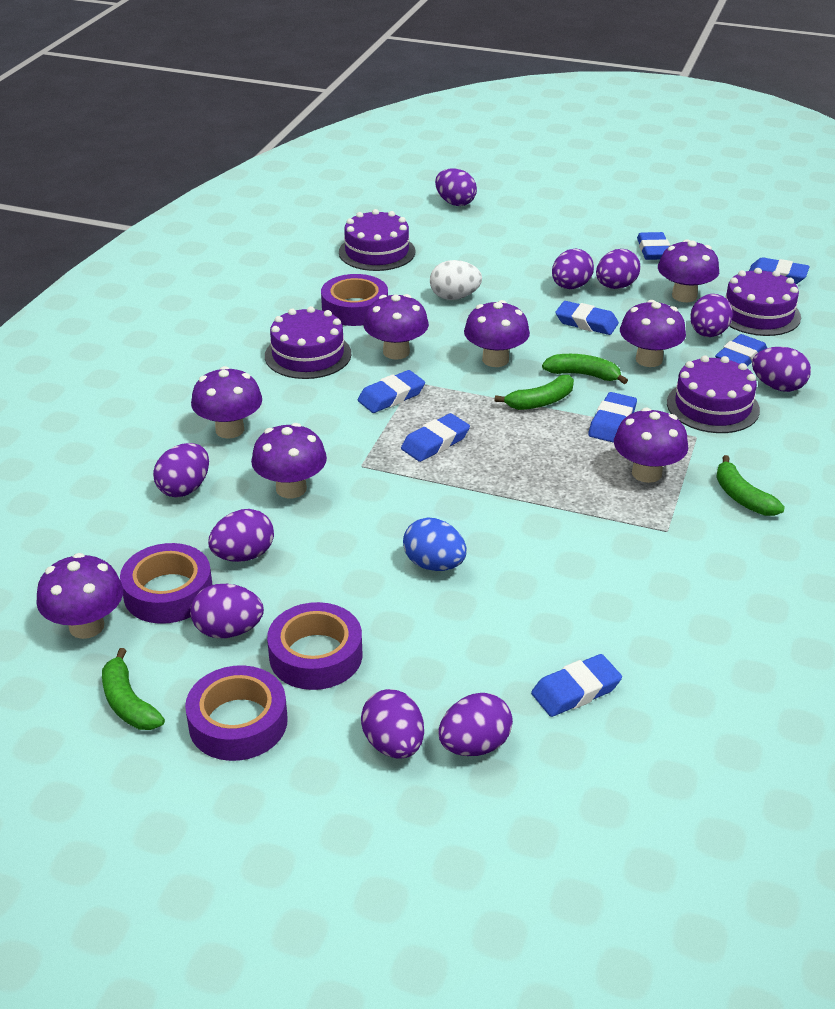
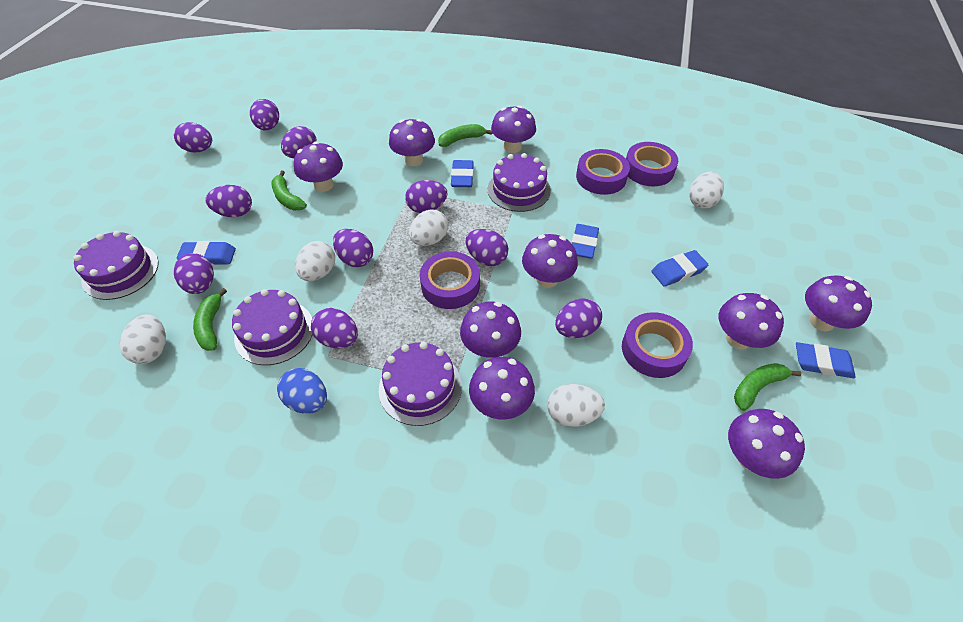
blue eraser: [358,370,425,413] [401,413,470,462] [531,654,622,717] [555,301,619,335] [588,392,637,443] [637,232,670,260] [715,334,767,366] [749,257,810,284] = 8 -> [176,241,236,265] [451,160,474,187] [572,224,599,259] [651,250,708,287] [796,342,856,378] = 5
purple mushroom: [36,553,123,639] [191,366,262,439] [251,423,327,498] [364,294,429,360] [464,300,530,367] [614,408,688,483] [620,300,686,367] [658,239,719,302] = 8 -> [294,142,343,192] [389,119,435,166] [460,302,521,358] [469,357,535,420] [491,106,536,153] [522,234,578,288] [719,293,784,349] [728,409,805,479] [805,275,872,331] = 9
white egg: [430,260,482,300] = 1 -> [120,314,166,364] [295,241,335,281] [409,210,448,246] [547,384,605,427] [689,172,724,209] = 5

